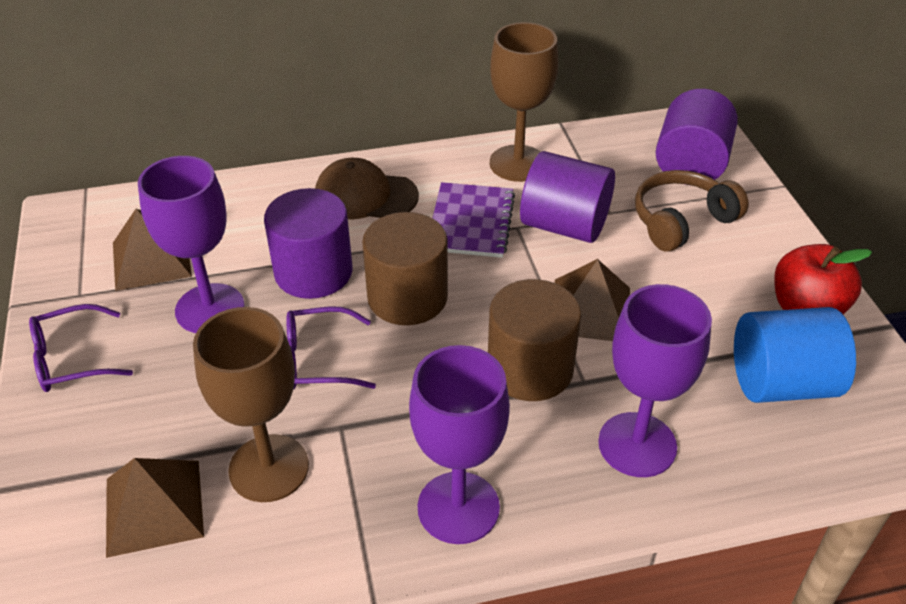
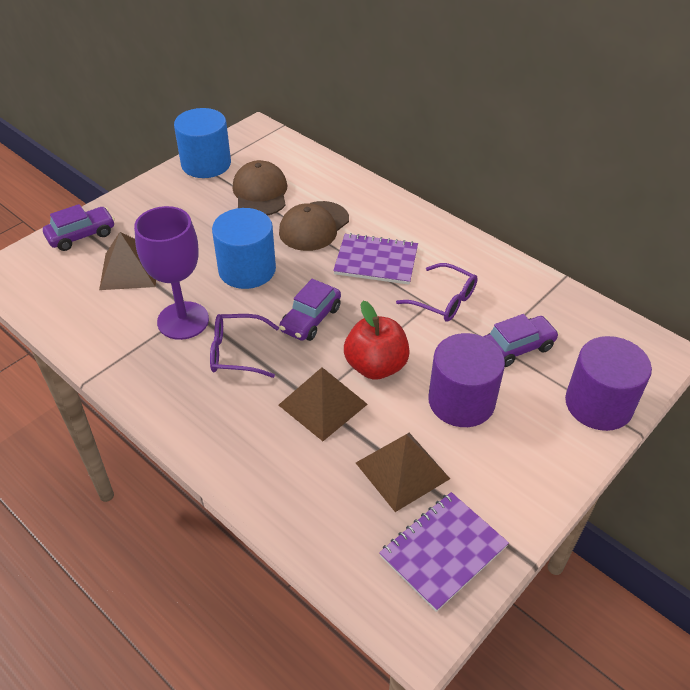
blue cylinder: [734,307,856,403] = 1 -> [174,108,231,178] [212,208,276,289] = 2
brown cap: [315,158,419,219] = 1 -> [233,160,287,216] [279,201,349,251] = 2
brown cylinder: [362,212,448,325] [488,279,581,401] = 2 -> none = 0
brown goblet: [193,307,309,502] [490,22,559,182] = 2 -> none = 0
brown headphones: [635,170,749,252] = 1 -> none = 0
purple car: none = 0 -> [43,204,115,251] [279,279,341,341] [483,314,559,367] = 3
purple cylinder: [264,188,353,299] [520,151,615,243] [656,89,738,185] = 3 -> [428,333,505,427] [565,336,652,431] = 2
purple goblet: [138,156,245,333] [409,345,510,544] [598,284,712,477] = 3 -> [134,206,209,340] = 1
purple notebook: [433,182,515,258] = 1 -> [333,233,418,285] [379,492,509,612] = 2

